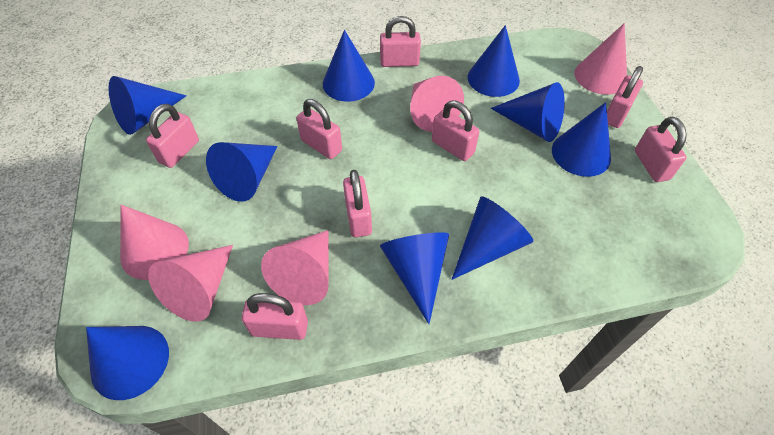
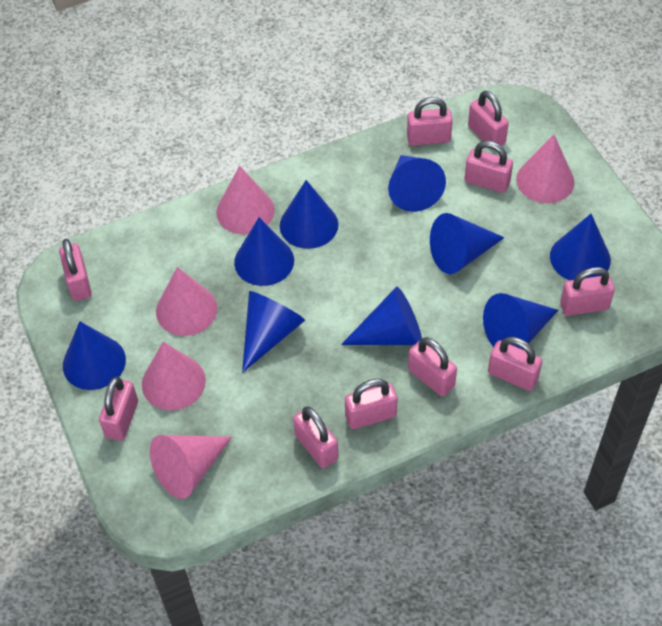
pink padlock: [146,104,199,168] [242,293,308,340] [296,99,342,159] [343,170,372,237] [380,16,421,67] [432,100,479,161] [607,66,643,128] [635,117,687,182] = 8 -> [59,239,92,301] [99,377,138,441] [293,407,338,468] [345,379,397,429] [407,97,453,146] [408,337,457,396] [465,141,513,193] [468,91,509,150] [488,337,542,391] [560,267,615,316] = 10

